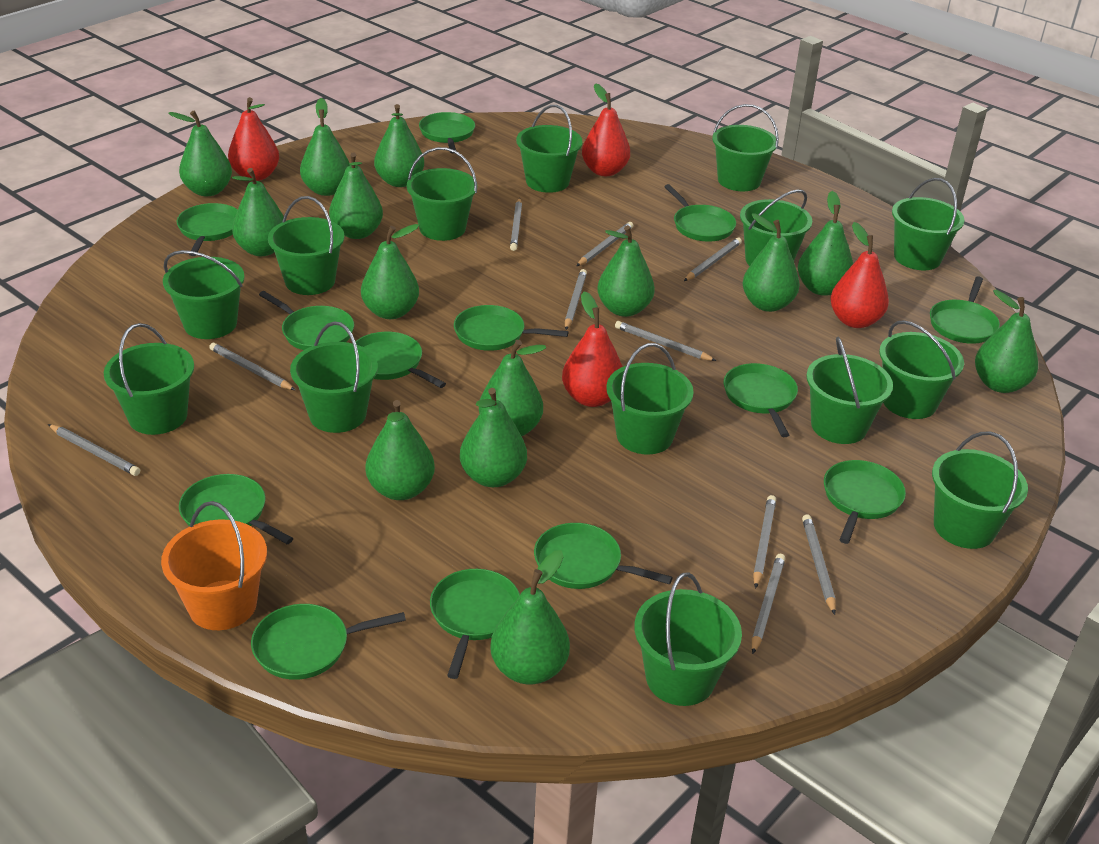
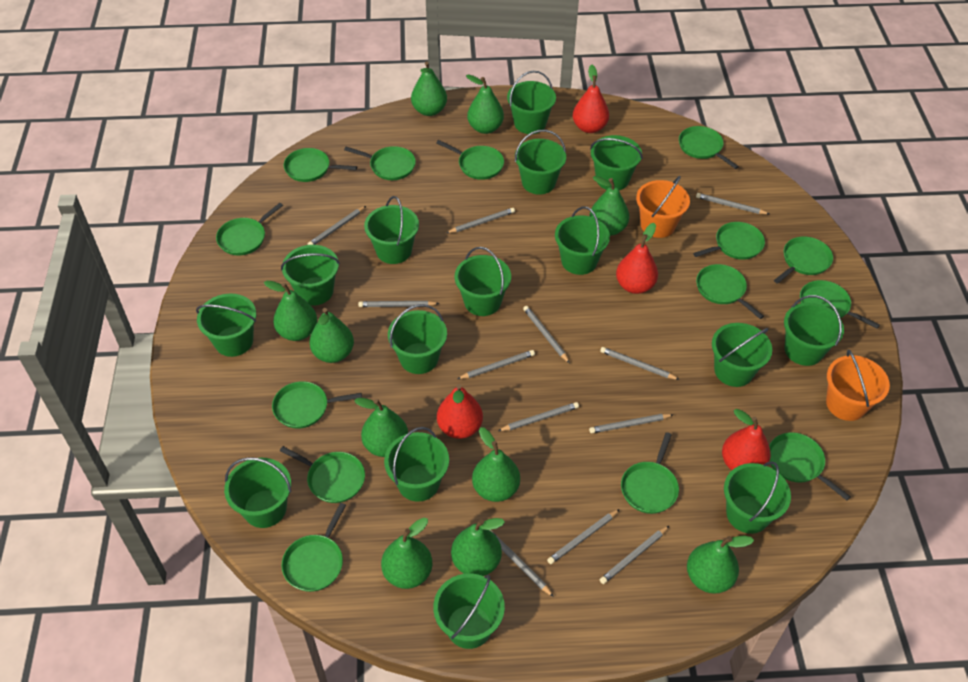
green bucket: [104,323,194,435] [163,250,245,339] [268,196,344,295] [290,322,378,433] [407,147,477,241] [516,105,583,193] [606,343,694,454] [634,573,742,706] [712,104,779,191] [740,189,812,266] [806,336,893,444] [879,320,964,419] [892,178,965,270] [932,432,1028,549] = 14 -> [196,294,256,357] [224,457,291,528] [281,245,340,306] [364,196,419,264] [384,427,449,502] [388,304,447,374] [433,573,505,649] [454,247,511,316] [507,71,556,134] [515,130,566,195] [555,206,610,275] [590,135,643,190] [712,323,772,387] [724,461,791,534] [784,295,844,366] = 15
green pan: [177,203,238,256] [179,474,293,544] [251,604,406,680] [259,291,354,350] [355,332,446,388] [419,112,475,153] [430,569,520,679] [454,305,568,351] [534,523,673,589] [664,184,736,241] [724,363,798,437] [824,460,906,544] [930,276,1000,344] = 13 -> [216,203,283,255] [272,381,362,429] [280,446,365,503] [282,503,346,592] [284,148,357,182] [344,146,416,180] [436,140,504,180] [621,432,679,514] [679,126,739,169] [693,222,765,260] [696,264,764,319] [769,432,851,501] [774,237,833,284] [800,280,880,329] = 14
green pear: [168,111,232,196] [232,168,284,256] [300,98,350,196] [329,152,383,239] [361,224,419,319] [365,400,435,500] [374,104,424,187] [460,388,527,487] [479,340,546,436] [490,550,570,685] [597,225,655,317] [743,213,800,312] [798,191,853,296] [975,290,1038,393] = 14 -> [264,281,317,341] [309,308,354,363] [354,398,408,457] [381,518,432,589] [411,62,447,116] [451,518,505,576] [466,74,504,134] [472,427,520,502] [589,176,629,236] [687,536,754,594] = 10
grey pencil: [48,424,140,476] [209,343,295,390] [510,198,522,251] [565,269,587,330] [576,222,634,266] [615,321,716,361] [684,238,742,281] [752,554,785,654] [753,495,776,589] [802,514,836,615] = 10 -> [308,206,366,245] [358,301,439,307] [447,208,515,233] [458,350,535,379] [490,530,554,597] [498,402,579,431] [523,306,570,363] [547,509,620,564] [589,414,674,434] [600,347,680,380] [600,526,669,584] [696,193,769,214] = 12
orange bucket: [161,501,267,630] = 1 -> [636,176,690,238] [826,350,890,421] = 2

